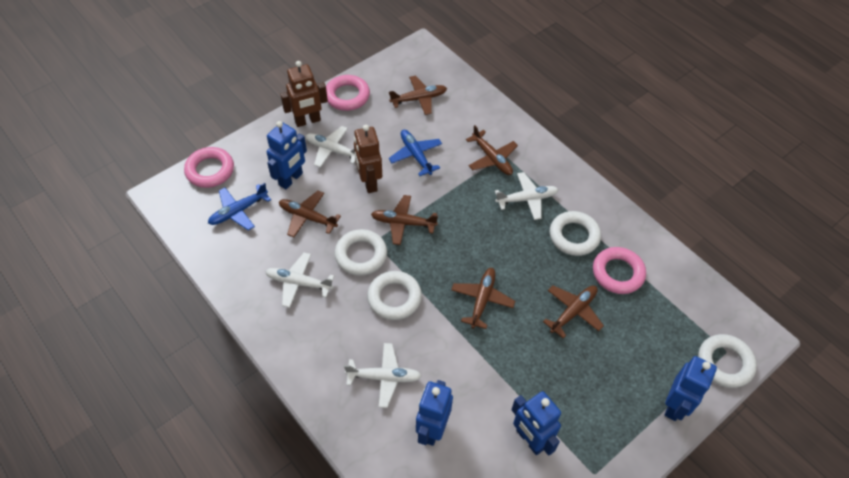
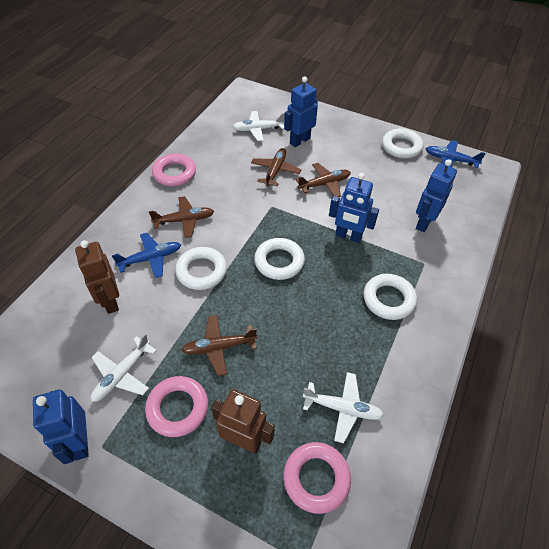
brown plane: [279,191,341,238] [371,195,438,245] [389,76,447,115] [451,268,515,329] [466,125,518,175] [543,286,604,338] = 6 -> [149,196,214,238] [182,315,257,376] [251,148,302,186] [296,163,351,197] = 4
white plane: [265,252,334,308] [305,126,355,168] [344,343,422,408] [495,172,559,220] = 4 -> [91,334,157,402] [233,111,285,141] [303,372,384,443] = 3

